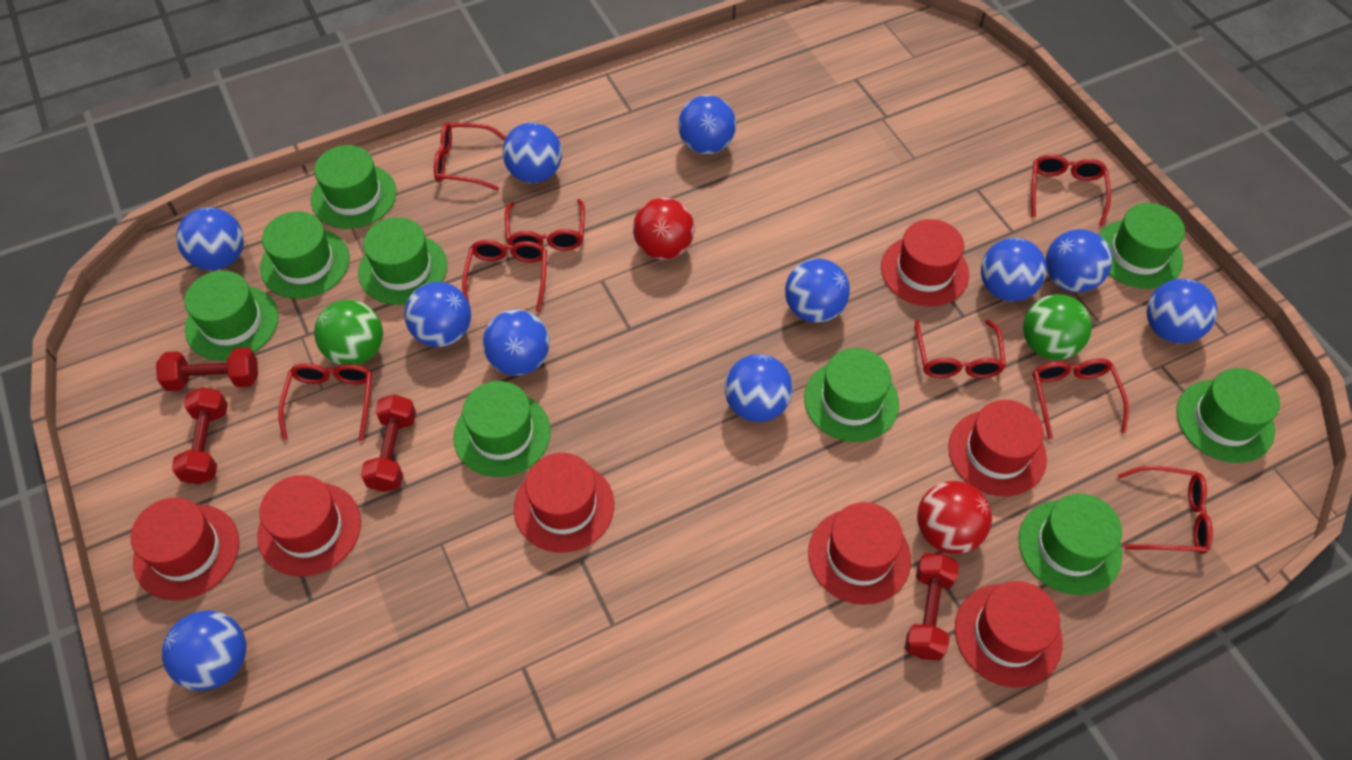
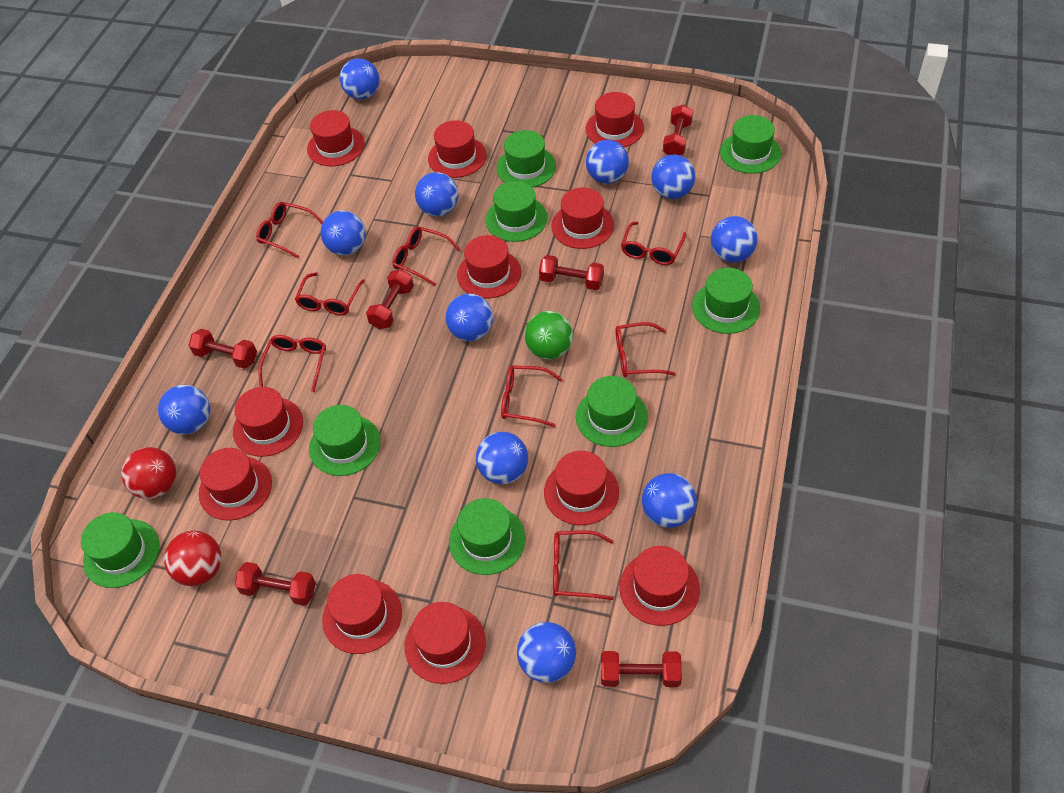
green ball: [314,300,383,365] [1023,294,1092,360] = 2 -> [525,311,573,360] = 1
green hat: [184,270,279,361] [260,211,350,299] [311,145,397,229] [358,217,447,305] [453,381,551,477] [804,348,899,442] [1018,493,1122,595] [1098,203,1185,289] [1176,368,1280,463] = 9 -> [81,512,159,588] [309,405,381,476] [449,498,526,575] [486,181,548,242] [496,130,556,188] [576,376,648,447] [692,268,760,334] [720,115,781,174] = 8
red dumbbell: [156,348,258,391] [172,387,228,484] [361,394,416,492] [905,553,959,660] = 4 -> [188,329,257,369] [235,562,316,606] [366,269,414,329] [539,255,604,290] [601,651,682,687] [663,104,693,155] = 6
red hat: [131,498,239,600] [257,475,361,577] [514,453,614,553] [808,502,911,605] [881,219,969,306] [948,400,1047,496] [955,581,1063,688] = 7 -> [199,448,272,521] [233,387,303,457] [307,110,365,166] [322,574,402,654] [405,602,486,684] [428,120,487,178] [457,235,521,298] [544,451,619,525] [551,188,614,249] [586,92,644,147] [619,546,700,626] = 11

